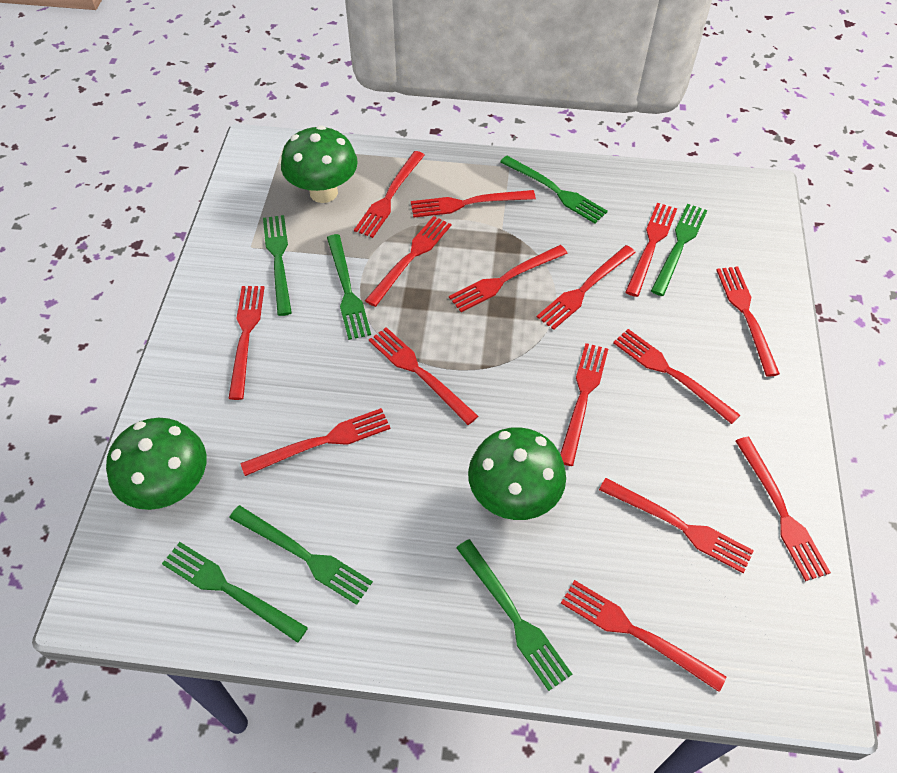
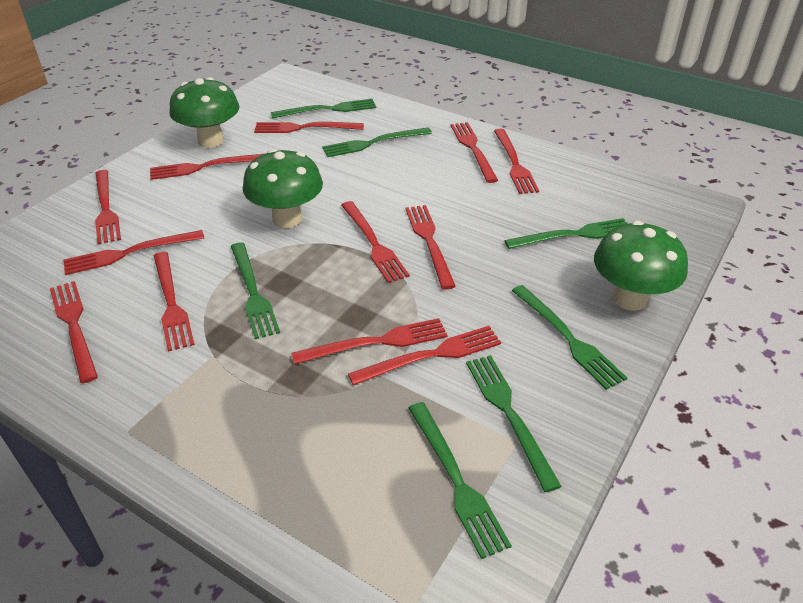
red fork: [228,286,265,400] [241,408,391,476] [354,151,425,238] [365,216,451,307] [369,327,478,425] [411,190,536,217] [449,245,568,312] [537,245,636,330] [560,343,608,466] [561,580,727,692] [599,478,754,573] [613,329,740,424] [625,203,677,297] [717,266,780,377] [736,437,831,581] = 15 -> [50,281,98,383] [63,230,204,275] [95,170,121,244] [150,154,263,180] [154,252,195,352] [254,122,364,133] [291,318,448,364] [341,201,410,283] [348,326,501,385] [405,205,456,290] [450,122,498,183] [494,129,539,194] = 12

